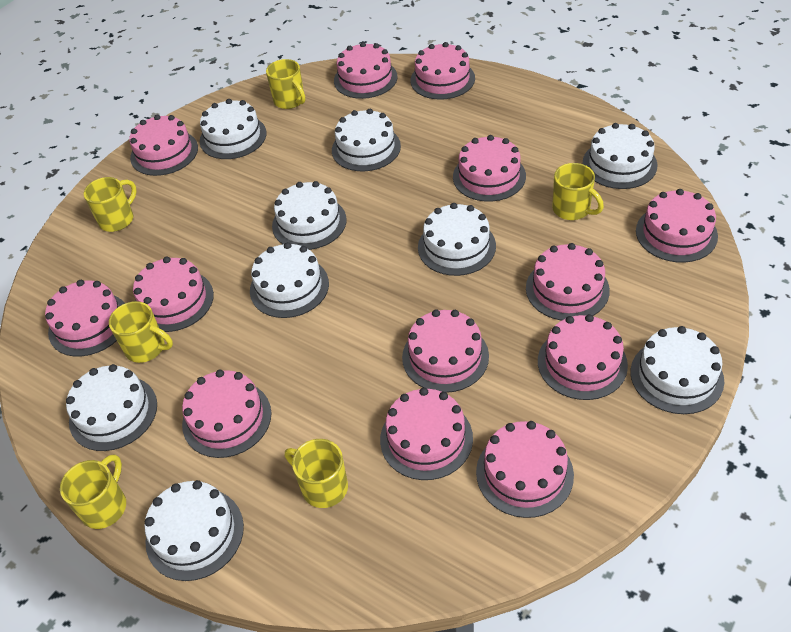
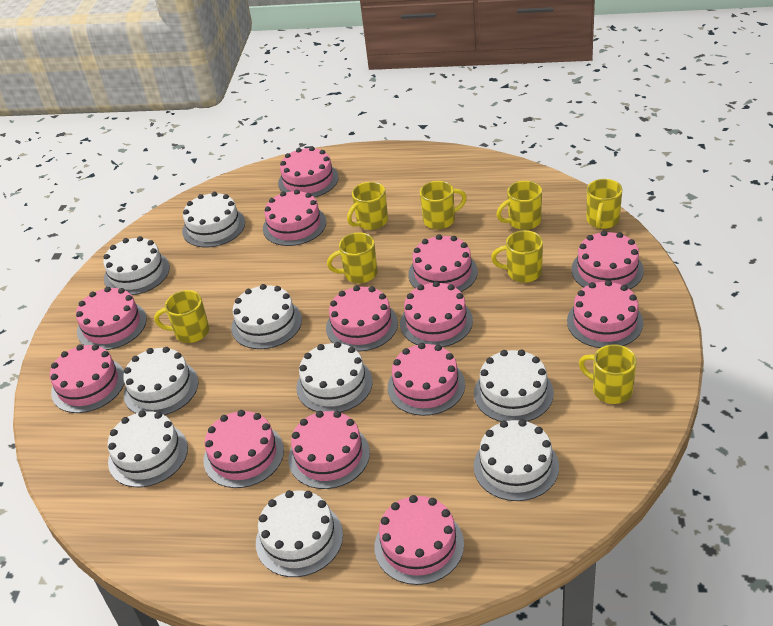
yellow mug: [60,454,126,529] [84,177,137,232] [109,301,173,363] [266,59,305,109] [285,439,348,508] [552,163,604,220] = 6 -> [154,290,209,343] [327,232,378,283] [347,182,388,230] [420,181,467,229] [491,230,543,283] [496,181,542,230] [579,344,637,404] [586,179,622,229] = 8

